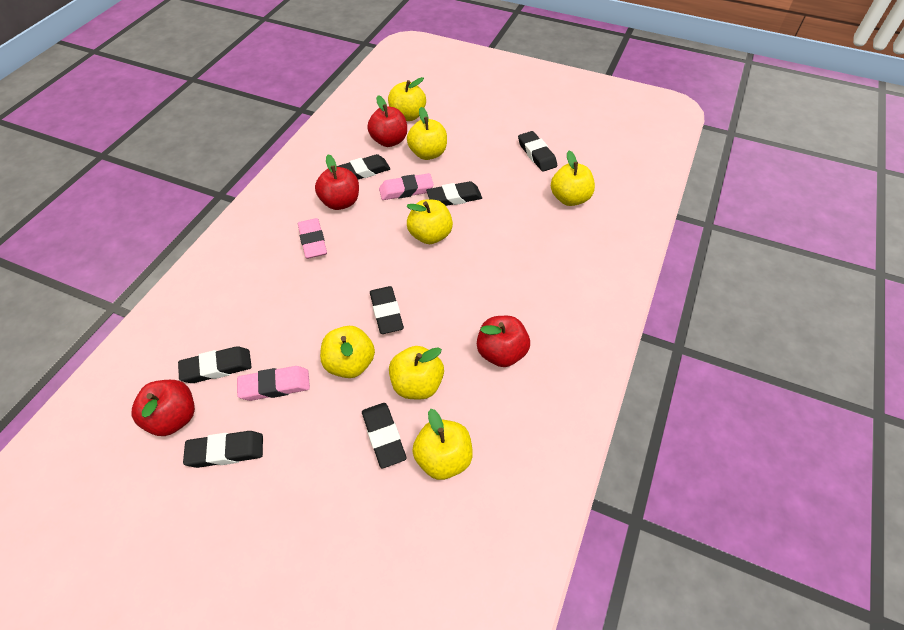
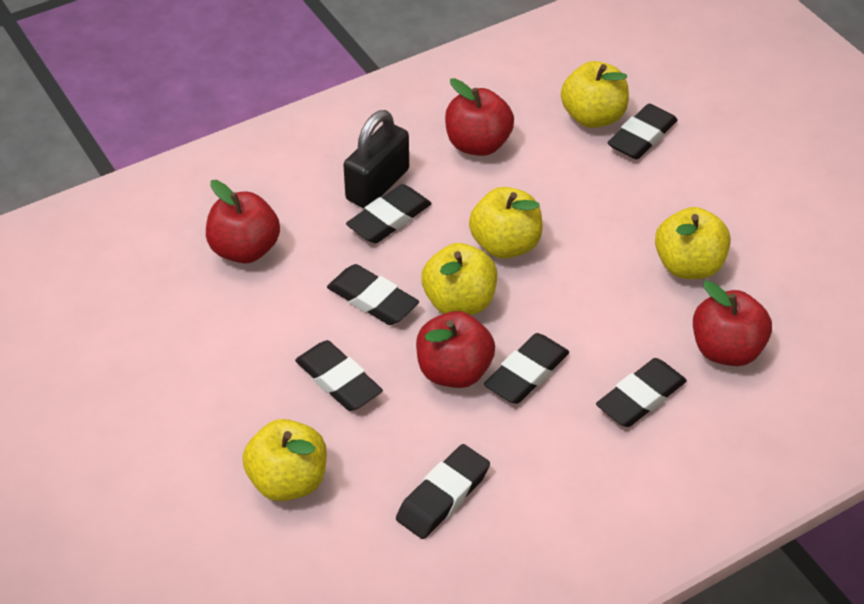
black padlock: none = 0 -> [343,110,409,209] = 1
pink eraser: [237,366,310,401] [298,218,327,259] [379,173,434,200] = 3 -> none = 0
yellow apple: [320,326,375,378] [388,77,426,121] [389,346,444,399] [406,200,453,244] [407,107,447,160] [412,409,473,480] [551,150,595,206] = 7 -> [243,419,327,501] [421,243,497,315] [469,187,543,259] [561,61,629,128] [655,207,731,279] = 5

